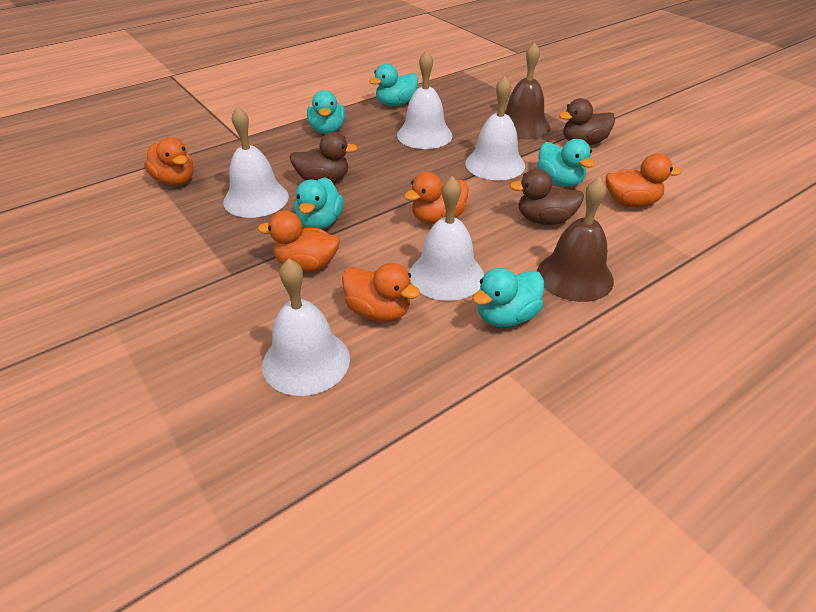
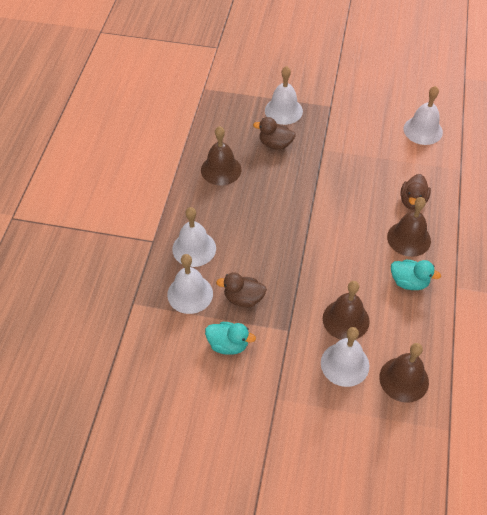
brown bell: [505,42,551,139] [537,177,614,302] = 2 -> [201,126,242,186] [323,281,370,340] [379,343,429,403] [387,197,431,257] = 4
orange duck: [144,137,193,186] [258,210,340,272] [342,263,420,322] [404,172,469,224] [606,153,682,207] = 5 -> none = 0
turquoise duck: [294,178,344,230] [307,90,345,134] [369,63,418,106] [472,268,544,327] [537,139,595,187] = 5 -> [205,322,256,355] [391,260,441,290] = 2

